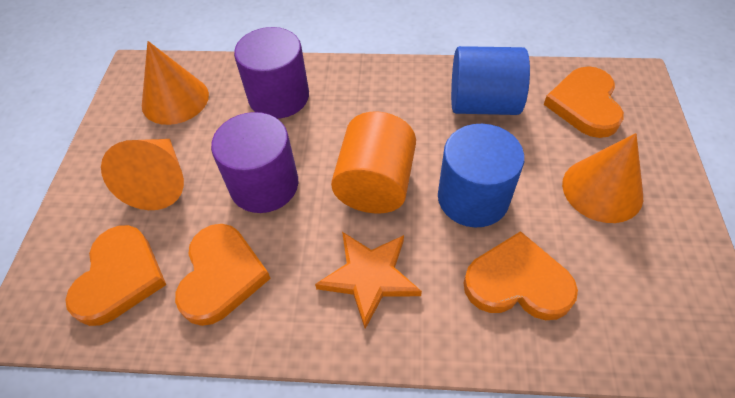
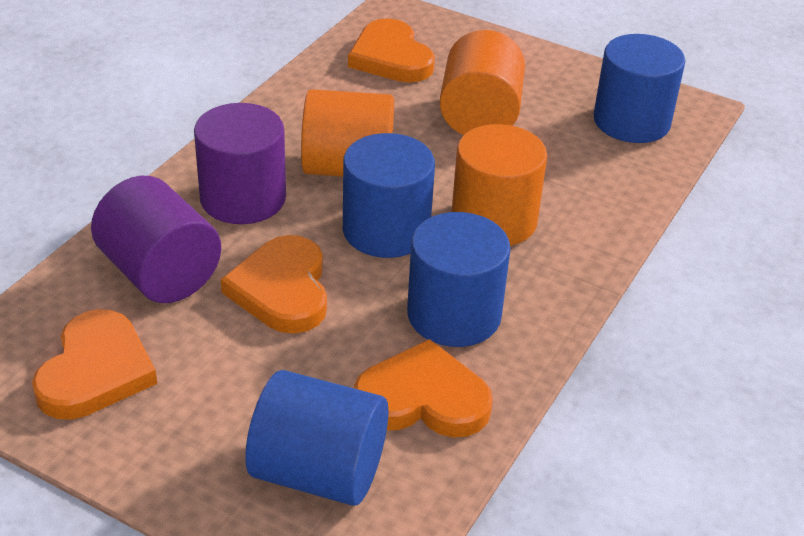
blue cylinder: [438,124,524,228] [451,46,530,115] = 2 -> [245,370,389,506] [343,133,435,258] [407,212,511,347] [593,34,686,143] = 4
orange cone: [101,139,184,210] [142,41,209,125] [562,133,643,223] = 3 -> none = 0
orange cylinder: [331,111,416,213] = 1 -> [301,89,394,177] [440,30,525,135] [452,124,547,246] = 3
orange star: [315,232,422,329] = 1 -> none = 0

